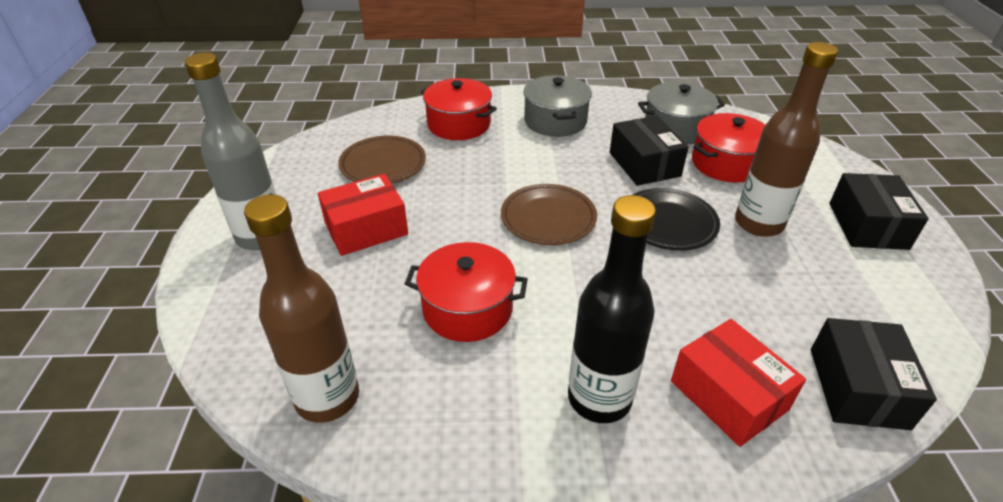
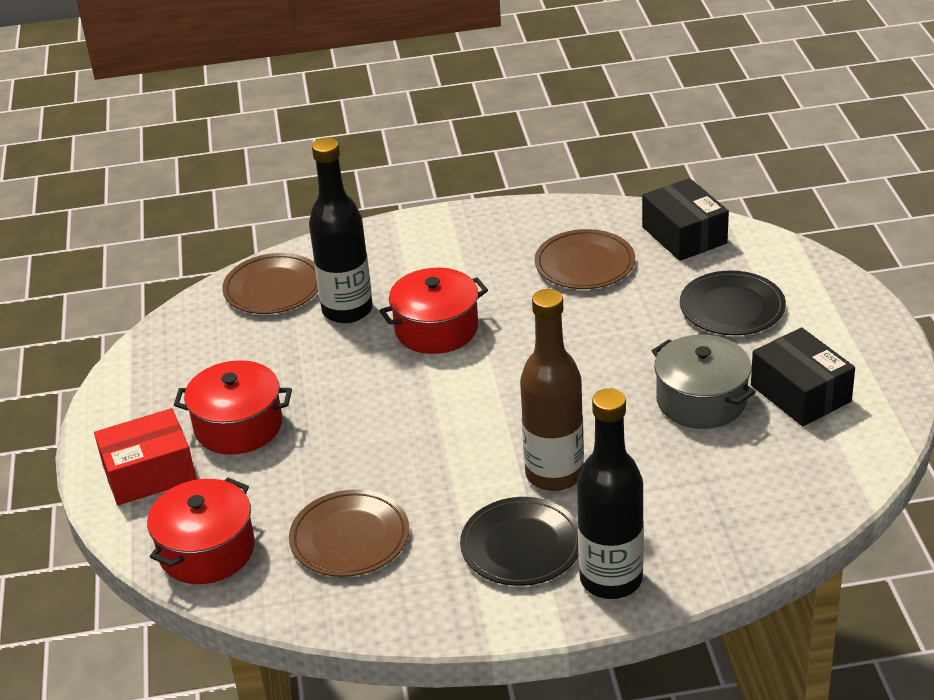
black bottle: [568,195,656,423] = 1 -> [309,137,373,323] [577,388,644,599] = 2
black box: [610,116,689,186] [811,318,937,430] [829,173,929,250] = 3 -> [642,178,729,261] [751,327,855,426] = 2
black plate: [633,188,720,250] = 1 -> [460,497,578,586] [680,270,786,335] = 2
brown bottle: [244,194,359,423] [735,42,838,237] = 2 -> [520,289,584,491] = 1
brown plate: [338,136,426,184] [501,184,597,245] = 2 -> [222,253,318,314] [289,489,409,577] [535,229,635,289] = 3
grey bottle: [185,53,276,250] = 1 -> none = 0
grey pot: [523,75,592,137] [638,82,725,145] = 2 -> [652,335,755,429] = 1
red box: [318,174,408,256] [671,319,806,447] = 2 -> [94,408,196,505] = 1

